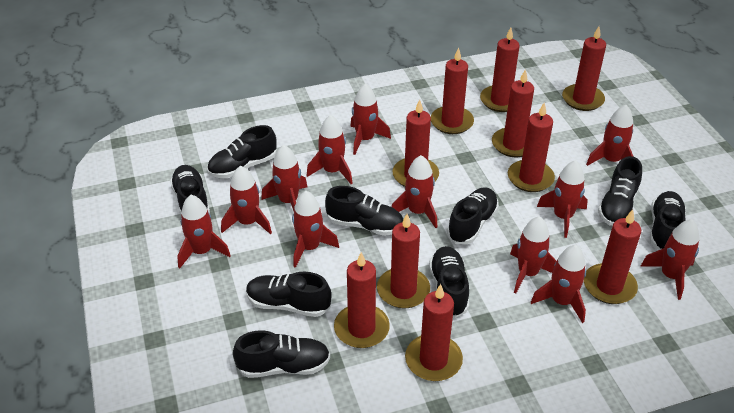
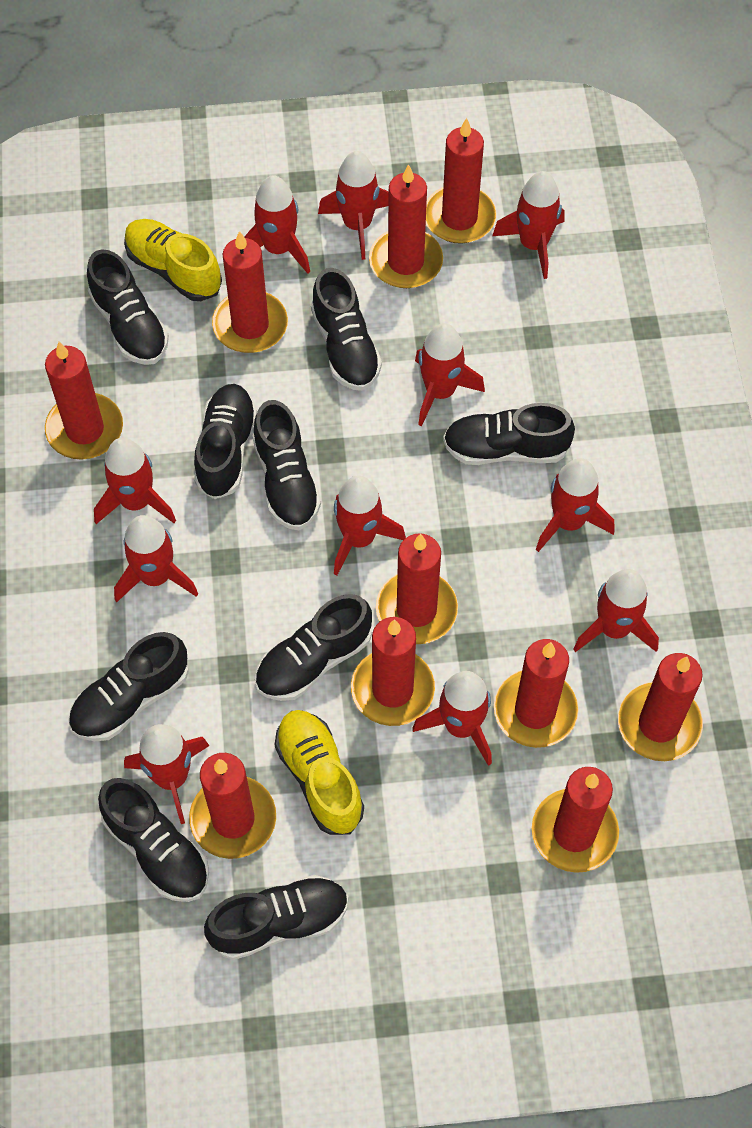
red rocket: [177,195,231,269] [221,166,272,234] [261,145,308,211] [292,191,339,268] [306,115,352,184] [350,83,391,155] [392,155,437,228] [510,216,556,293] [531,245,586,323] [537,160,588,238] [586,105,634,166] [641,219,699,300] = 12 -> [94,438,176,524] [114,515,198,602] [124,724,209,824] [244,175,310,274] [318,151,389,260] [334,475,406,575] [412,671,492,766] [415,323,485,427] [492,171,564,279] [536,458,614,552] [573,569,659,652] = 11
yellow shoe: none = 0 -> [124,219,222,301] [274,710,364,835] = 2

